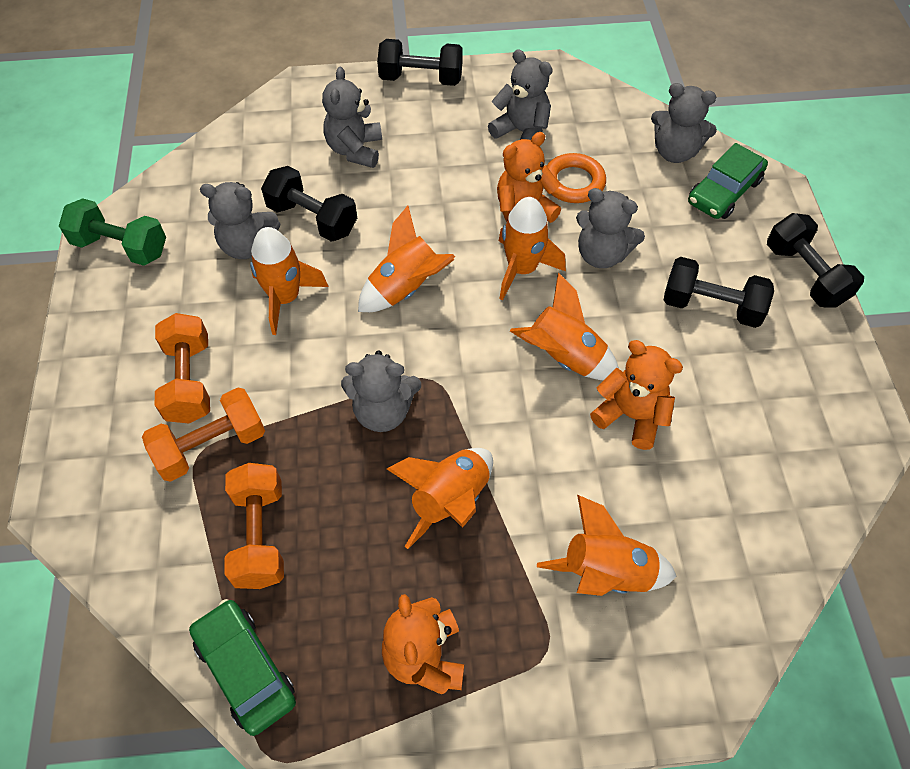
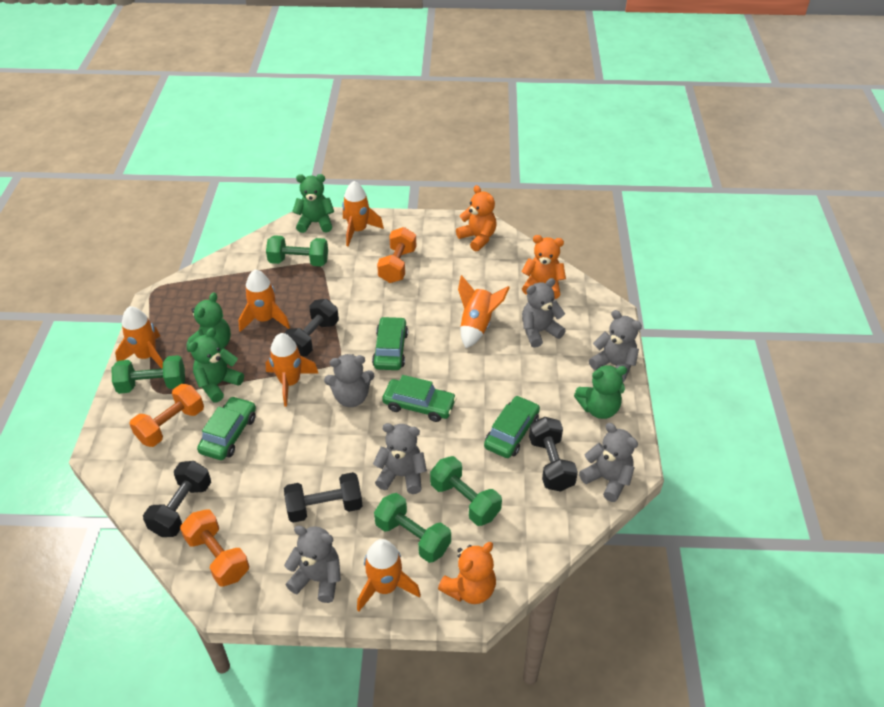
green car: [189,599,296,736] [688,143,768,219] = 2 -> [197,396,256,460] [372,317,408,370] [382,375,457,422] [484,396,540,458] = 4
green dumbbell: [59,198,166,266] = 1 -> [111,355,185,394] [266,235,328,267] [374,493,451,563] [430,456,502,526] = 4
green teddy bear: none = 0 -> [186,292,231,352] [188,328,244,403] [292,174,334,233] [574,365,627,419] = 4
orange ring: [547,153,606,203] = 1 -> none = 0

